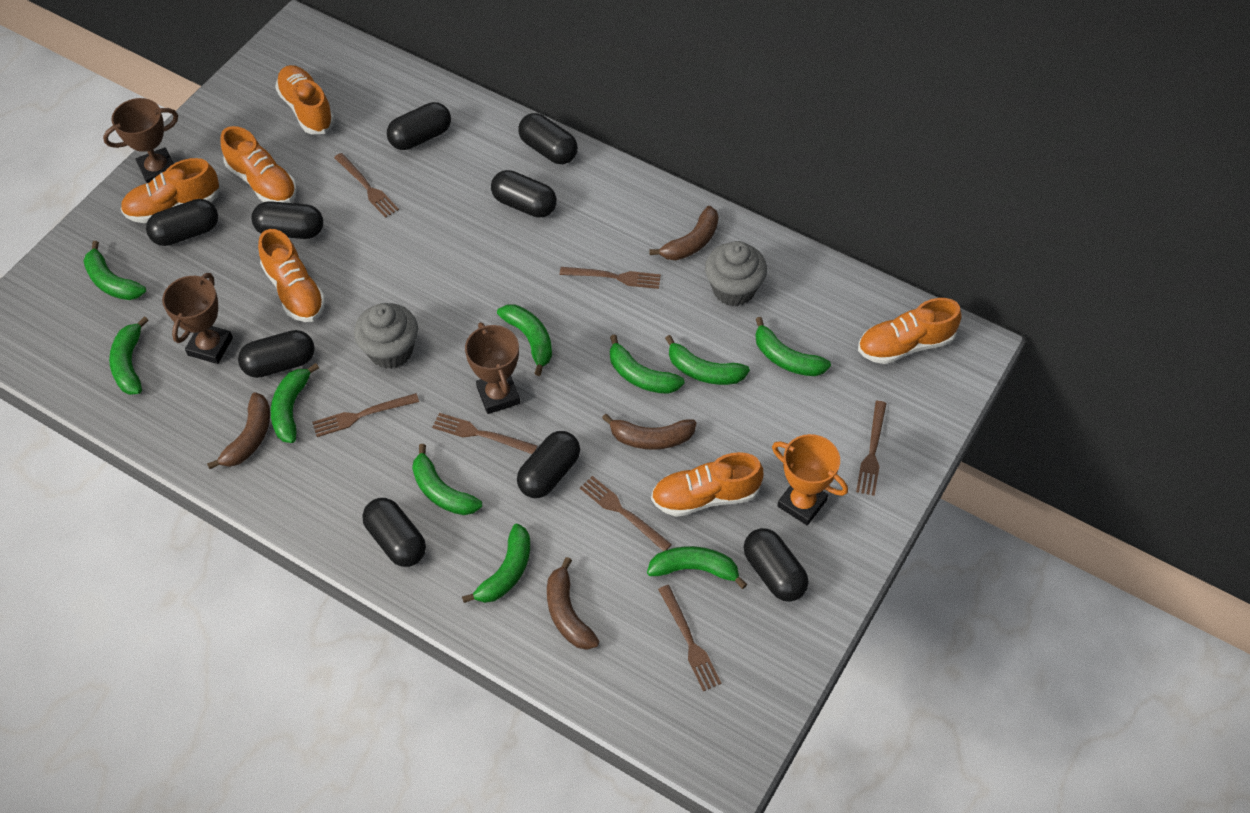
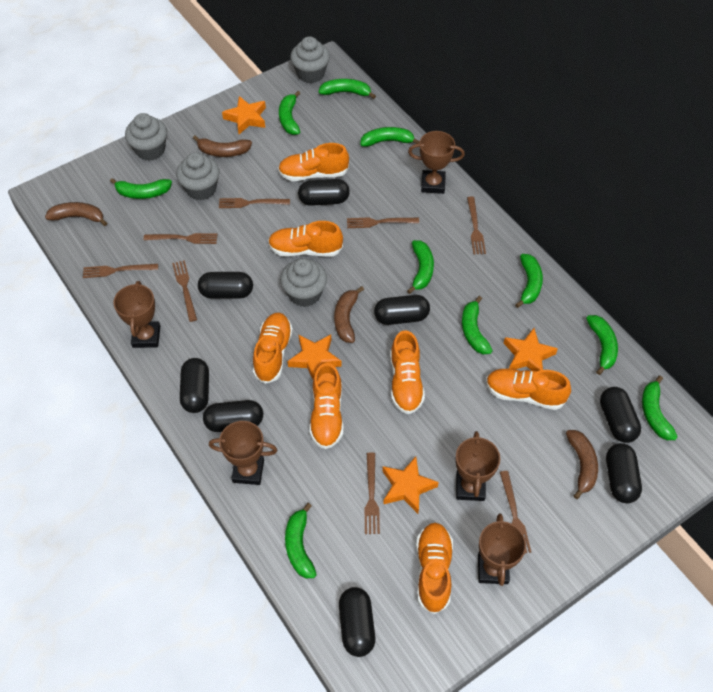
black capsule: [146,199,218,246] [238,330,315,378] [251,201,323,239] [362,498,426,567] [387,102,451,150] [491,170,557,218] [517,431,580,498] [518,113,578,164] [744,528,808,602] = 9 -> [180,358,209,413] [198,272,253,299] [203,400,263,432] [298,179,350,206] [339,587,375,657] [374,295,430,325] [600,387,641,443] [606,443,642,503] = 8
brown fork: [312,393,419,437] [334,153,399,218] [432,413,537,454] [560,267,661,289] [580,476,672,551] [658,585,721,691] [856,401,887,496] = 7 -> [83,264,158,278] [144,233,218,244] [172,260,197,322] [219,198,290,208] [347,217,419,228] [364,452,380,534] [467,196,486,255] [500,471,531,553] = 8
brown trophy: [103,98,178,183] [162,273,233,364] [465,322,520,414] = 3 -> [114,281,160,348] [209,421,277,485] [408,131,465,194] [455,431,500,501] [478,513,526,586] = 5
grey cupcake: [354,303,418,369] [705,241,767,306] = 2 -> [125,113,167,161] [176,152,220,201] [280,258,327,307] [290,36,330,83] = 4
orange shoe: [121,158,221,223] [220,126,297,203] [258,229,326,322] [275,65,335,134] [651,452,763,517] [858,298,962,364] = 6 -> [253,312,293,384] [268,221,343,257] [278,143,349,181] [309,363,344,449] [390,330,425,414] [416,523,453,614] [486,369,571,410] = 7
orange star: none = 0 -> [222,96,266,134] [287,334,342,379] [382,456,439,514] [504,328,558,371] = 4
orange trophy: [772,434,848,525] = 1 -> none = 0

